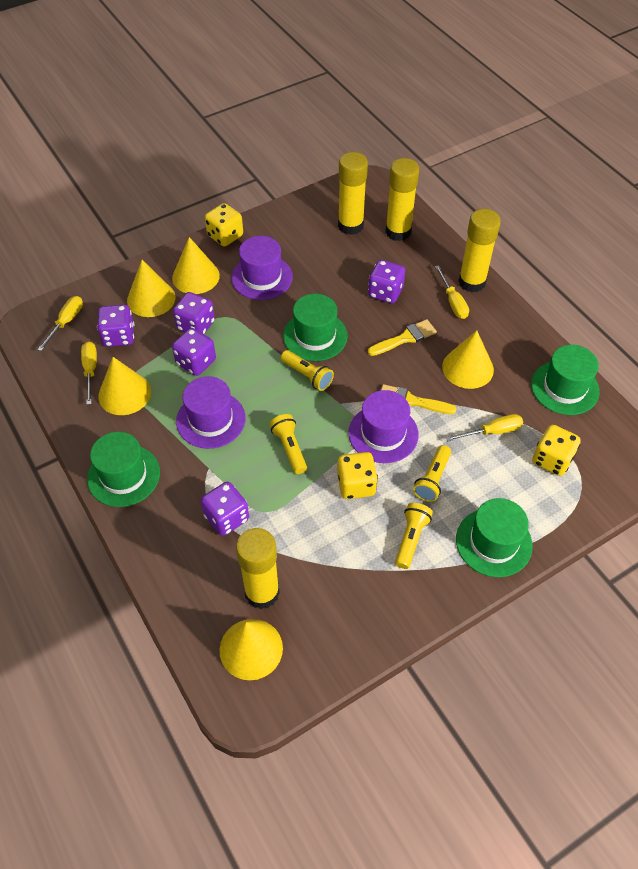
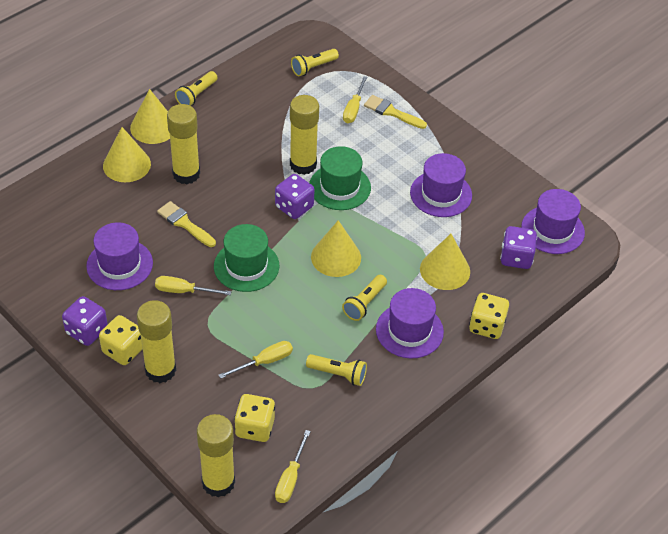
green hat: [87,432,160,507] [283,294,348,361] [456,498,533,577] [531,345,600,415] = 4 -> [214,224,279,292] [309,146,371,210] = 2
purple dice: [97,305,134,347] [172,328,216,376] [173,292,215,334] [201,482,249,536] [368,260,405,304] = 5 -> [62,296,108,346] [275,174,315,219] [500,226,537,269] = 3
purple hat: [176,376,246,449] [231,236,293,300] [349,390,419,463] = 3 -> [86,222,153,290] [376,288,444,359] [410,153,472,217] [521,189,585,254] = 4
yellow cone: [98,357,151,415] [127,260,176,317] [172,237,220,294] [220,619,283,680] [442,330,494,389] = 5 -> [103,127,151,182] [130,89,170,144] [311,220,361,277] [420,234,470,290] = 4

